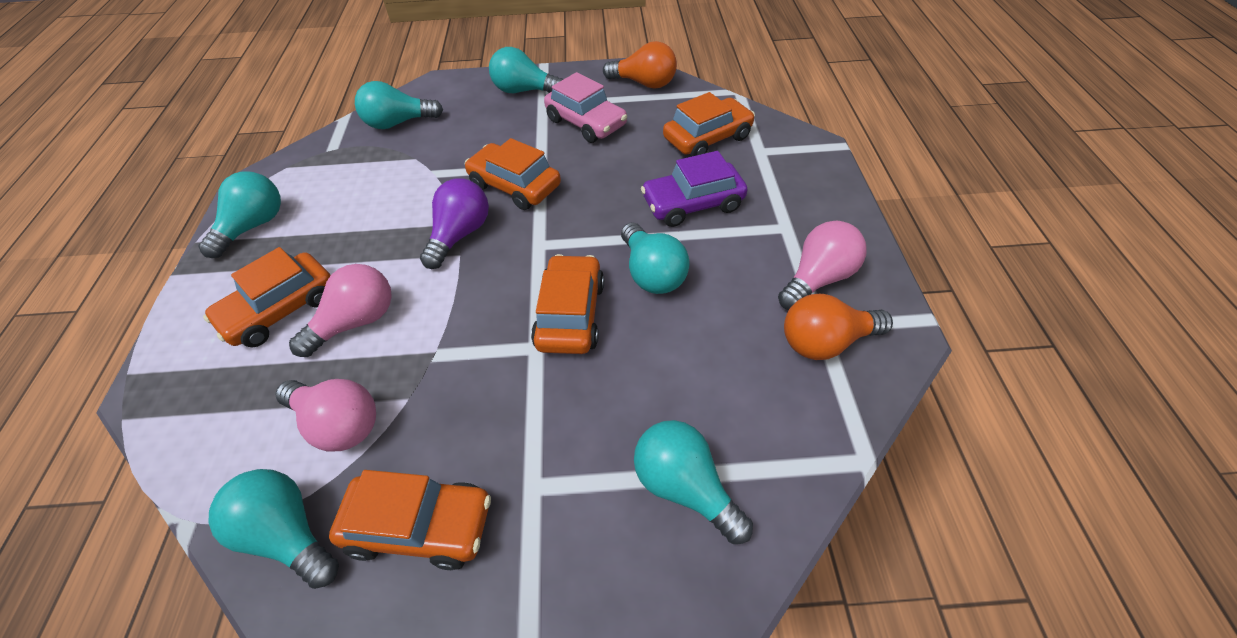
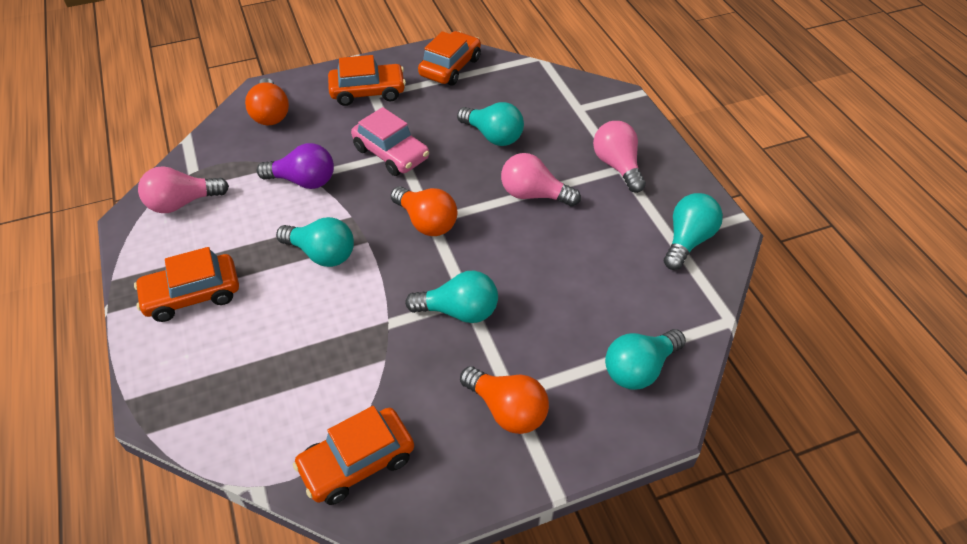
orange car: [203,247,331,347] [329,470,491,570] [465,138,561,210] [531,254,604,354] [663,92,755,157] = 5 -> [134,247,239,322] [293,406,414,505] [328,55,406,106] [418,31,481,86] = 4
orange light bulb: [603,41,677,89] [784,294,893,360] = 2 -> [245,78,289,126] [390,186,457,236] [460,366,549,434] = 3
purple car: [641,151,747,227] = 1 -> none = 0
turquoise light bulb: [198,171,281,258] [208,469,339,589] [355,81,443,129] [489,47,563,93] [621,222,690,294] [634,420,753,544] = 6 -> [276,217,354,267] [405,271,498,323] [457,102,524,146] [605,329,686,390] [664,193,723,270] = 5

